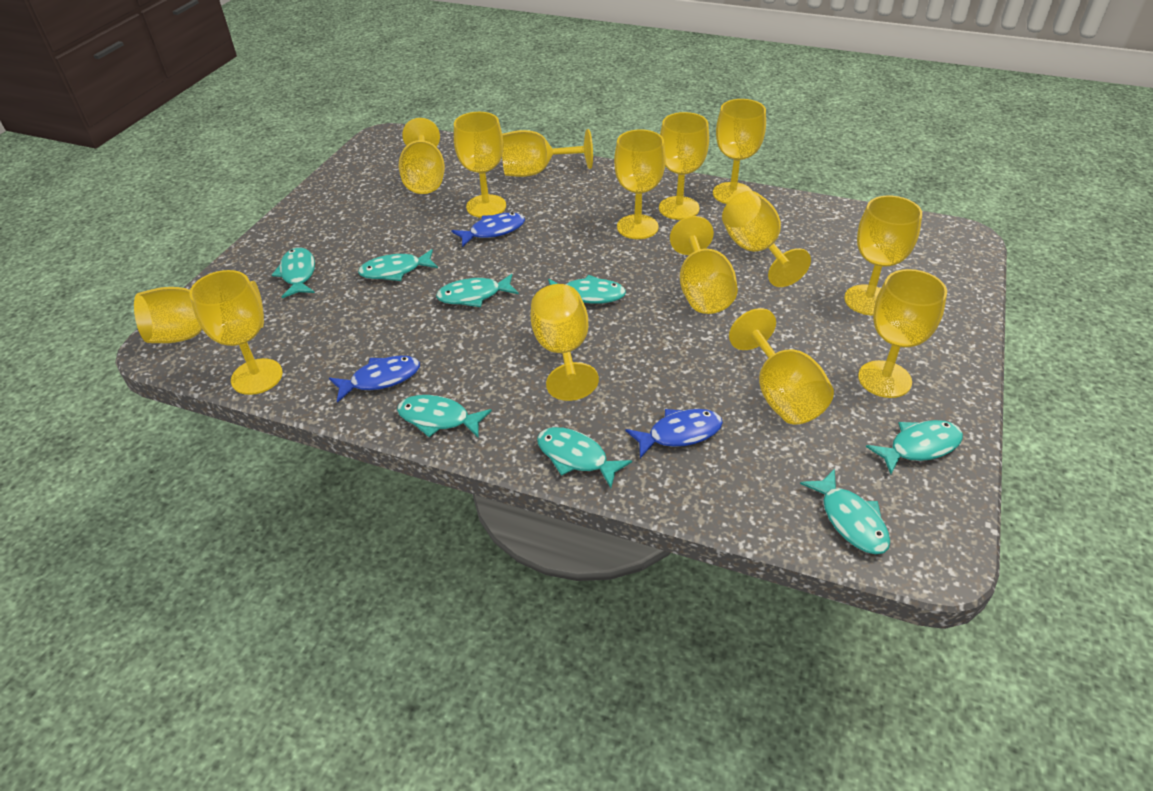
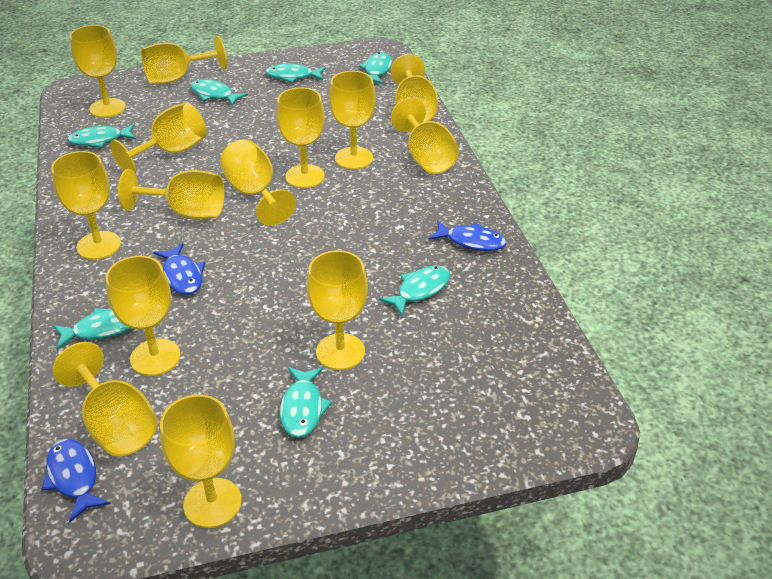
turquoise fish: [272,247,315,298] [358,249,438,281] [397,395,492,437] [436,274,519,307] [537,427,632,488] [548,275,626,304] [800,469,890,554] [866,420,963,474] = 8 -> [53,308,131,349] [68,124,136,148] [191,79,248,106] [266,64,326,83] [280,367,332,438] [359,52,392,84] [379,265,450,316] = 7

